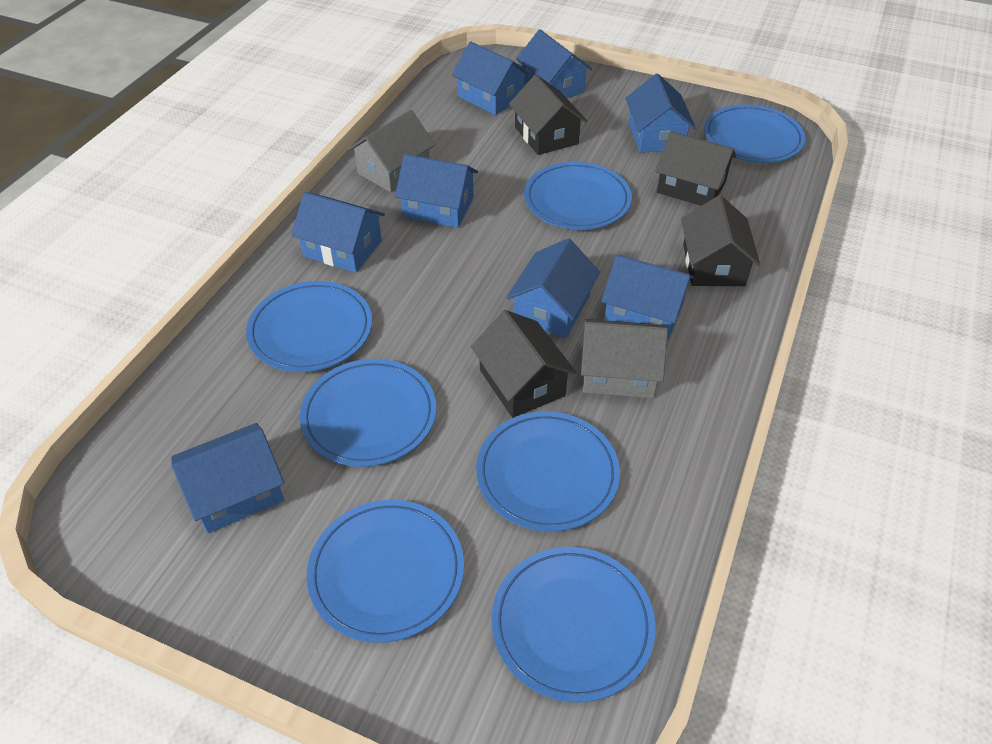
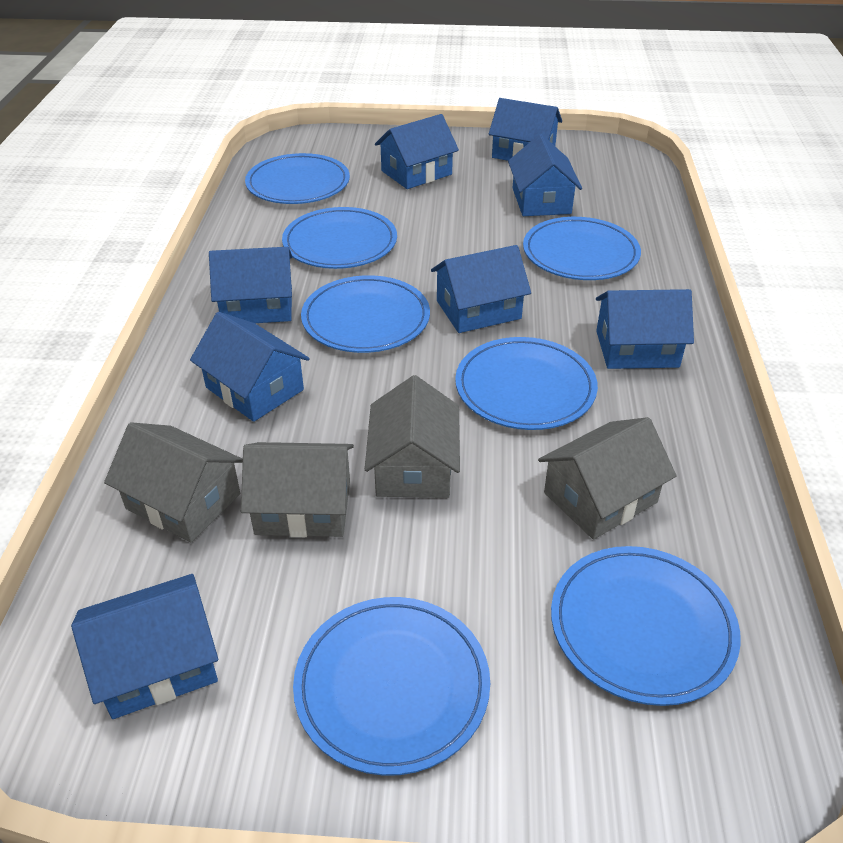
black house: [471,310,577,418] [509,75,587,155] [655,131,737,206] [681,195,760,286] = 4 -> none = 0
grey house: [348,110,435,192] [581,319,668,398] = 2 -> [104,422,243,543] [241,442,354,537] [365,375,460,498] [538,417,676,539] = 4

